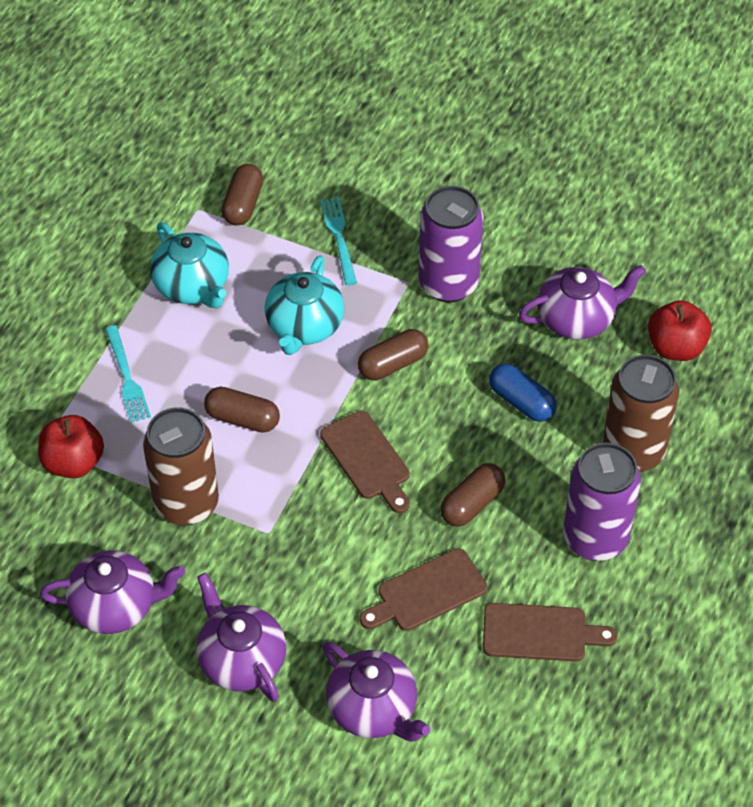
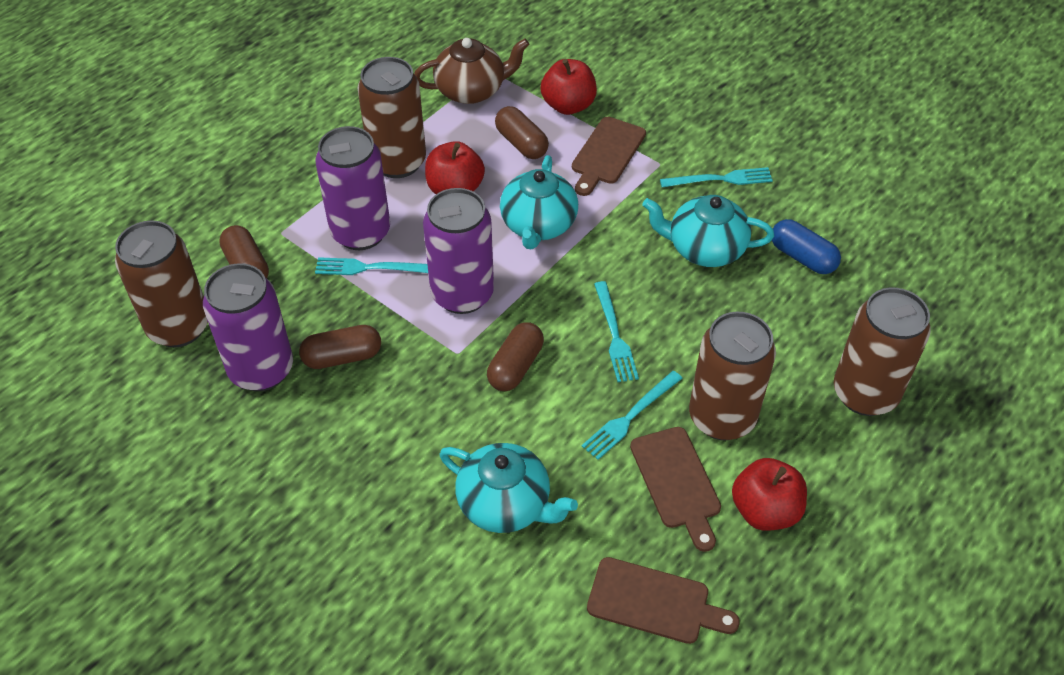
brown can: [143,407,219,526] [602,355,679,472] = 2 -> [115,220,208,347] [357,57,426,178] [689,312,776,440] [834,288,931,416] = 4
brown teapot: none = 0 -> [414,38,530,104] = 1
purple can: [419,186,484,303] [563,443,641,561] = 2 -> [203,263,293,391] [315,126,390,250] [423,188,494,314] = 3
purple teapot: [40,550,185,634] [196,573,286,702] [323,642,430,741] [519,265,646,340] = 4 -> none = 0
red apple: [38,415,104,478] [648,300,711,361] = 2 -> [425,141,485,194] [541,59,597,115] [732,458,807,531] = 3
turquoise fork: [105,325,151,423] [320,197,357,286] = 2 -> [315,257,428,275] [582,371,683,460] [594,281,639,382] [660,167,773,187] = 4
turquoise teapot: [150,222,229,308] [265,256,344,355] = 2 -> [440,443,578,533] [500,155,578,250] [642,195,774,267] = 3

